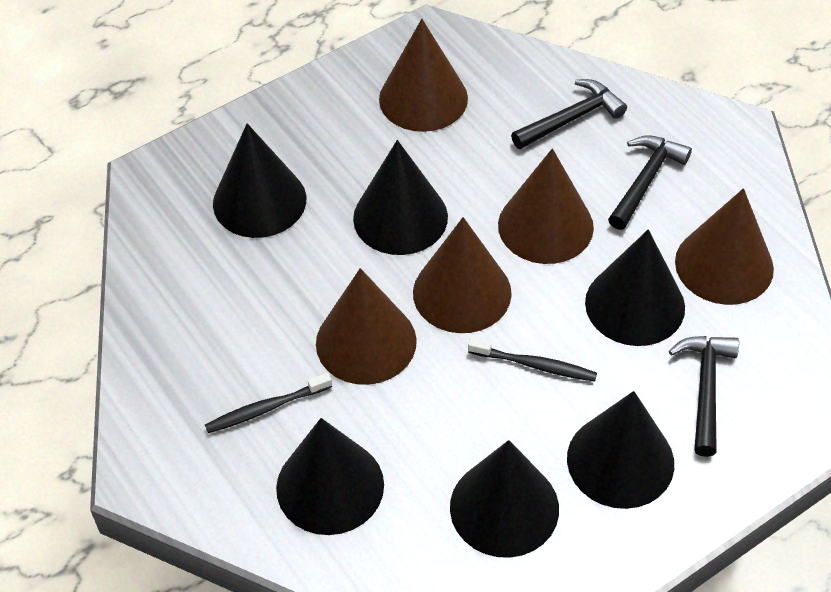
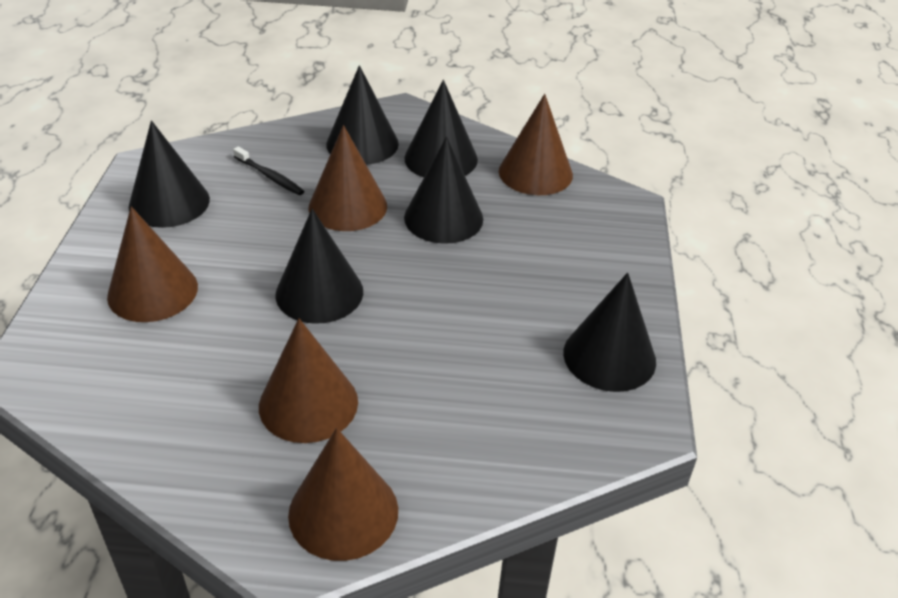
black hammer: [511,79,627,149] [608,135,692,230] [669,336,739,457] = 3 -> none = 0
black toothbrush: [205,373,332,433] [468,338,597,382] = 2 -> [233,146,304,195] = 1

